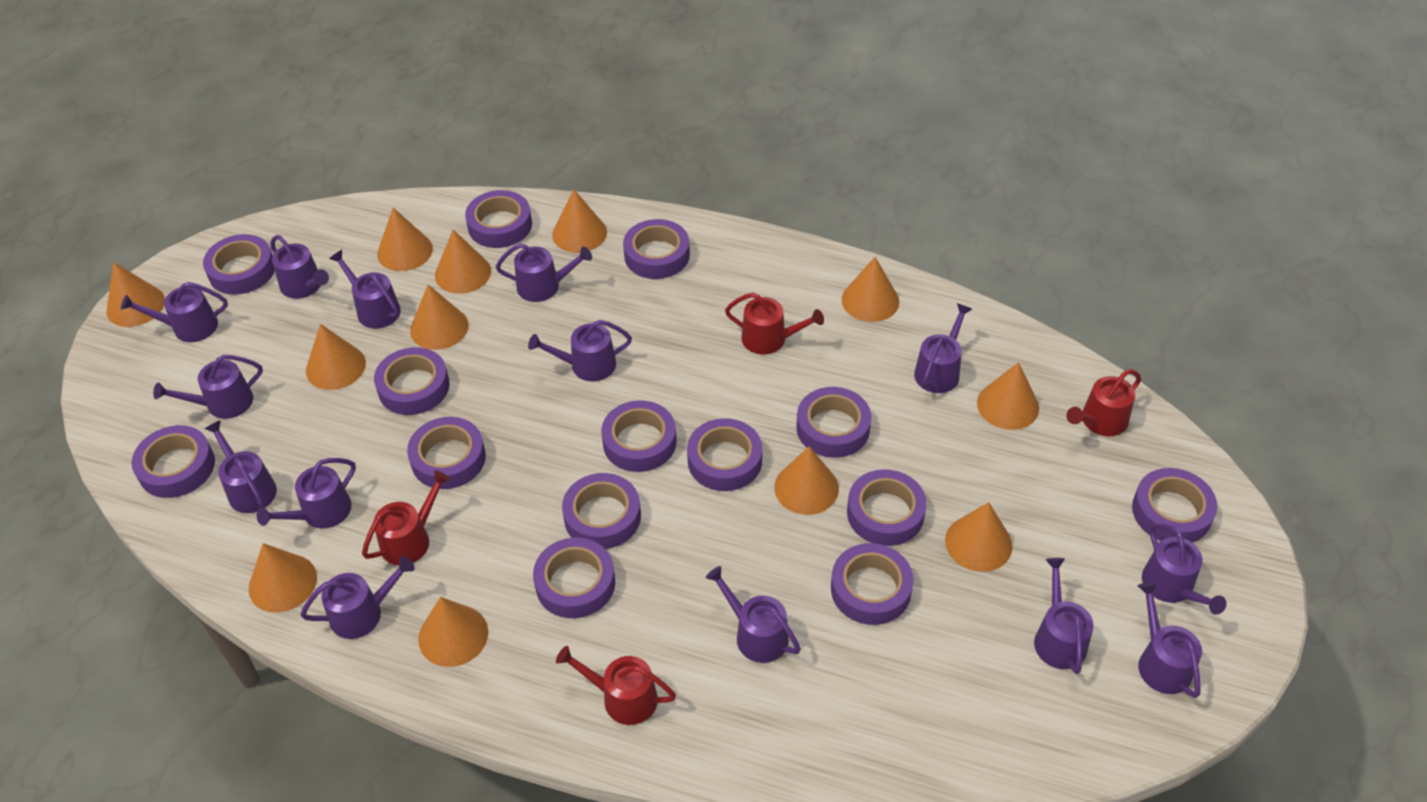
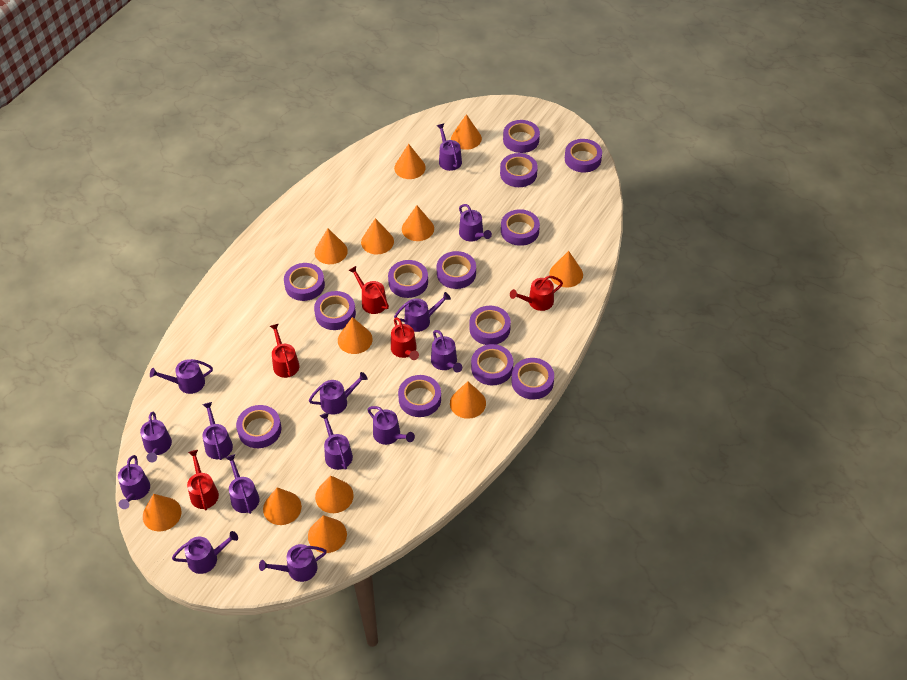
purple tape: [131,425,215,498] [203,234,275,295] [374,347,450,415] [407,417,486,489] [465,190,532,248] [533,537,615,618] [562,473,641,549] [601,400,677,472] [623,219,690,279] [687,418,762,491] [797,387,871,458] [831,543,914,625] [847,469,927,546] [1132,468,1217,543] = 14 -> [236,405,281,448] [284,263,325,301] [314,291,356,330] [388,260,428,298] [398,375,441,417] [437,251,476,289] [469,306,511,345] [471,344,513,385] [500,153,538,187] [501,209,540,246] [503,120,540,153] [511,358,554,399] [565,139,602,172] = 13
red watering can: [362,471,450,565] [556,646,676,725] [725,293,824,355] [1066,369,1141,437] = 4 -> [187,450,219,510] [270,324,300,378] [348,266,389,314] [391,317,419,360] [510,276,563,311] = 5

